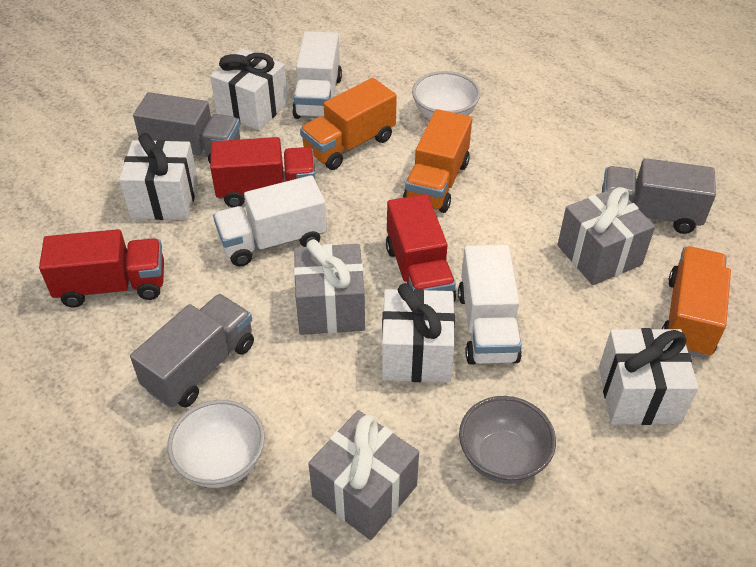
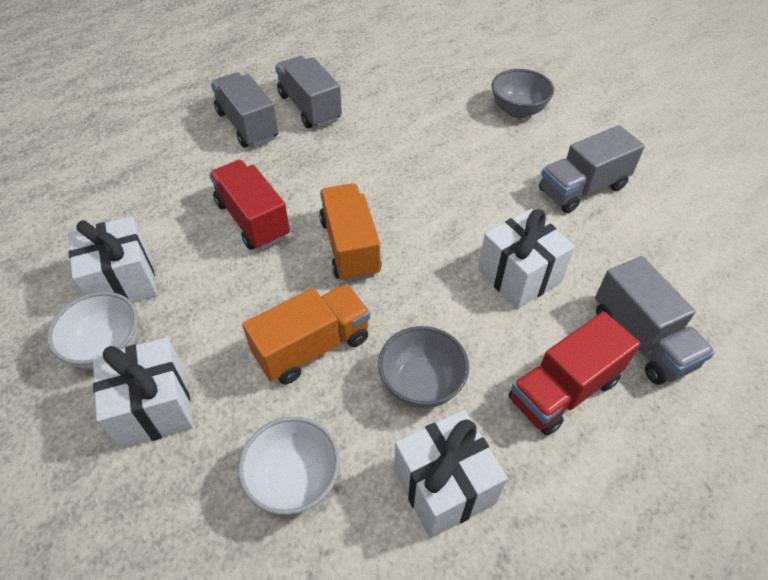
grey bowl: [459,396,556,484] = 1 -> [378,326,469,408] [491,69,554,118] = 2
grey gift: [294,239,365,335] [308,410,419,540] [558,187,655,285] = 3 -> none = 0
grey truck: [130,294,254,408] [133,92,240,163] [602,158,716,234] = 3 -> [211,72,279,147] [275,56,342,128] [539,125,645,213] [595,256,715,385] = 4
orange truck: [300,78,397,170] [403,109,472,213] [662,246,731,358] = 3 -> [242,284,370,384] [319,183,382,282] = 2
red truck: [39,229,164,307] [210,137,315,208] [386,194,456,302] = 3 -> [209,160,290,250] [509,312,641,435] = 2
white truck: [213,175,327,267] [292,31,342,119] [458,245,522,365] = 3 -> none = 0

